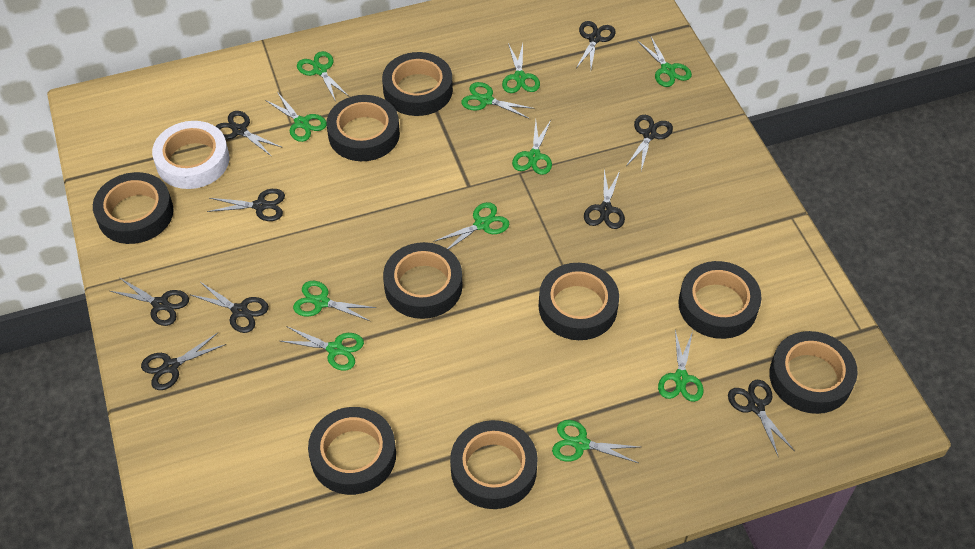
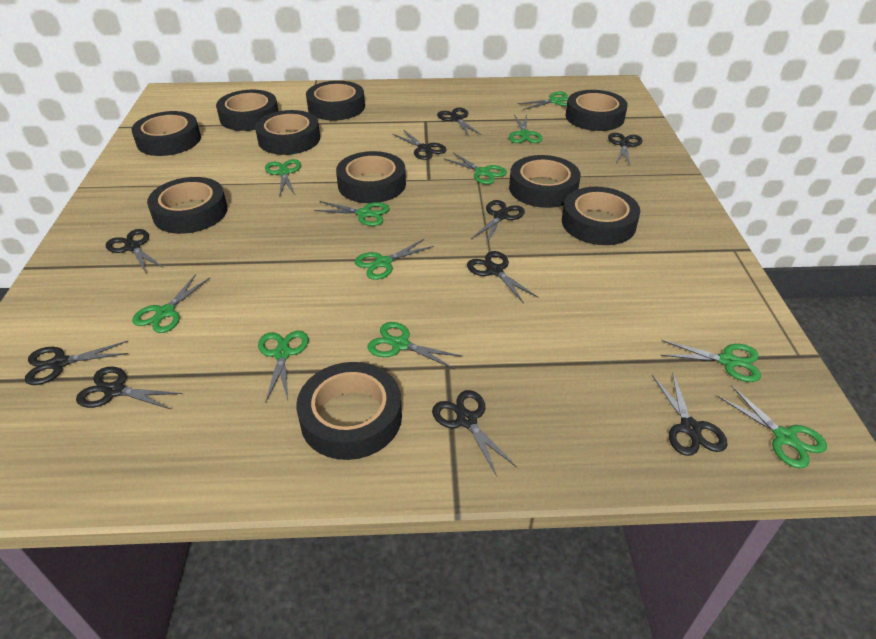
black scissors: [110,278,189,326] [141,333,226,390] [191,282,269,333] [207,189,285,221] [215,111,283,157] [577,21,616,69] [584,170,625,229] [626,115,673,171] [728,380,795,456] = 9 -> [25,341,128,385] [76,366,182,409] [106,229,164,274] [392,129,447,160] [432,390,517,476] [437,108,481,136] [467,251,538,303] [471,200,525,245] [608,133,643,165] [652,372,728,456] = 10
black tape: [93,172,174,244] [308,407,396,495] [327,95,400,161] [382,52,453,116] [383,242,463,319] [450,420,538,509] [539,263,619,340] [678,261,762,339] [769,331,858,414] = 9 -> [131,111,201,156] [147,177,228,234] [216,90,278,131] [255,110,320,155] [296,362,402,460] [306,81,365,120] [336,151,406,203] [509,155,581,208] [562,187,640,245] [566,90,628,131] = 10
white tape: [152,121,229,189] = 1 -> none = 0

